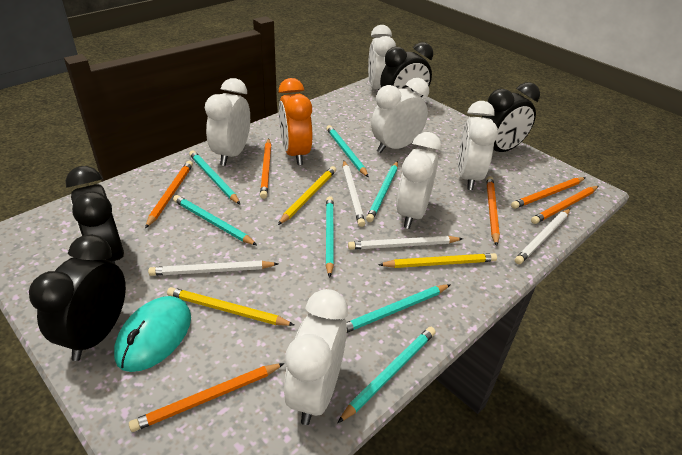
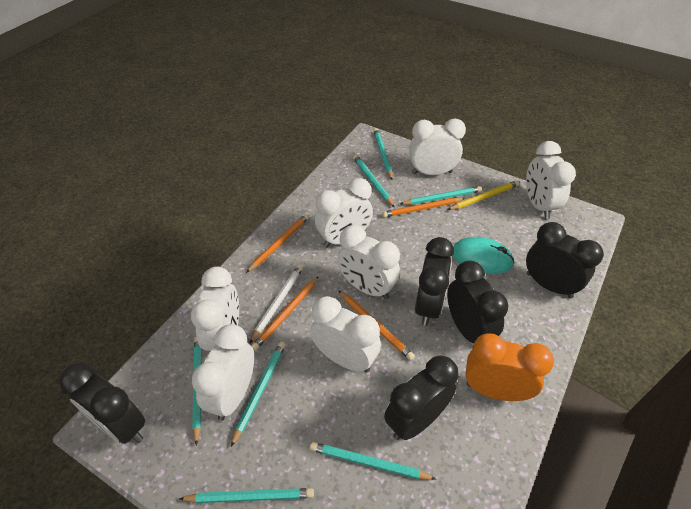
black clock: [29,234,126,361] [65,166,124,263] [380,42,433,98] [482,82,540,152] = 4 -> [59,363,146,444] [384,355,458,440] [415,237,454,326] [447,261,508,343] [526,222,604,298] = 5
orange pencil: [129,363,285,432] [145,161,193,228] [260,139,271,199] [486,176,500,246] [511,177,586,209] [531,186,599,224] = 6 -> [246,214,309,273] [251,276,319,351] [338,290,415,360] [382,197,465,218] = 4
white clock: [205,78,250,166] [284,289,348,425] [368,25,396,91] [371,78,429,153] [396,132,442,229] [458,101,498,190] = 6 -> [191,267,239,351] [192,324,254,421] [310,296,381,373] [315,178,373,248] [337,225,400,299] [409,119,466,175] [526,141,576,219] = 7
white pencil: [148,261,278,276] [343,161,365,227] [348,236,463,250] [515,209,570,264] = 4 -> [249,264,304,344] = 1
yellow pencil: [167,287,294,326] [278,166,336,225] [378,253,497,268] = 3 -> [447,180,520,210] = 1

